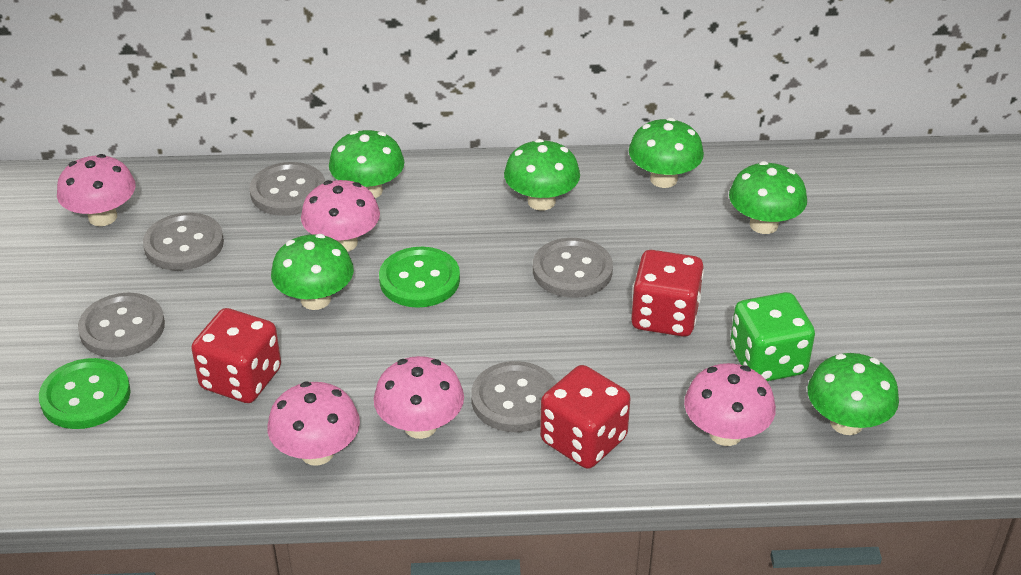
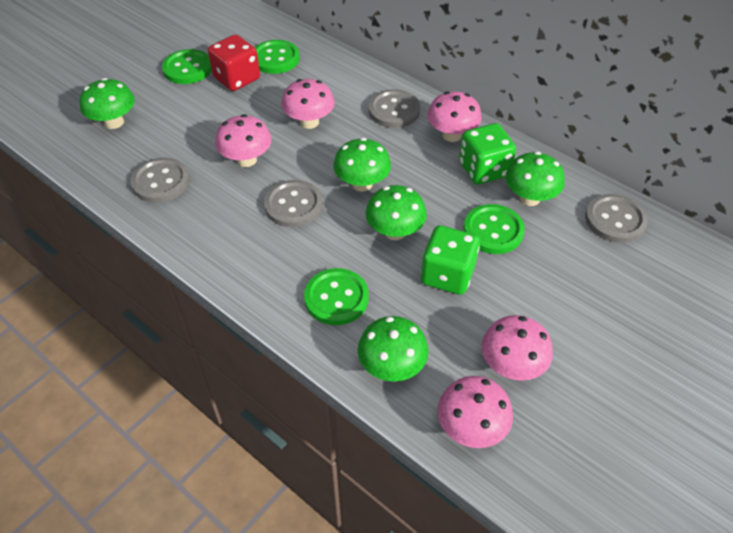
green button: [39,358,131,429] [379,247,460,308] = 2 -> [162,49,212,84] [255,40,300,74] [304,268,369,325] [464,204,525,254] = 4
green dice: [730,292,815,381] = 1 -> [421,225,480,295] [459,123,516,185] = 2
green mushroom: [271,234,354,310] [329,130,404,198] [504,139,580,211] [629,118,704,188] [729,161,807,234] [808,353,899,435] = 6 -> [80,78,135,129] [333,138,391,192] [358,316,428,382] [366,185,427,240] [505,151,565,206] = 5
grey button: [78,293,165,358] [143,213,224,270] [250,162,325,216] [471,361,557,432] [533,238,613,298] = 5 -> [131,157,190,203] [264,180,323,227] [369,89,420,128] [585,194,648,243] = 4
red dice: [191,308,281,403] [540,365,630,469] [631,250,704,337] = 3 -> [208,34,260,91] = 1

